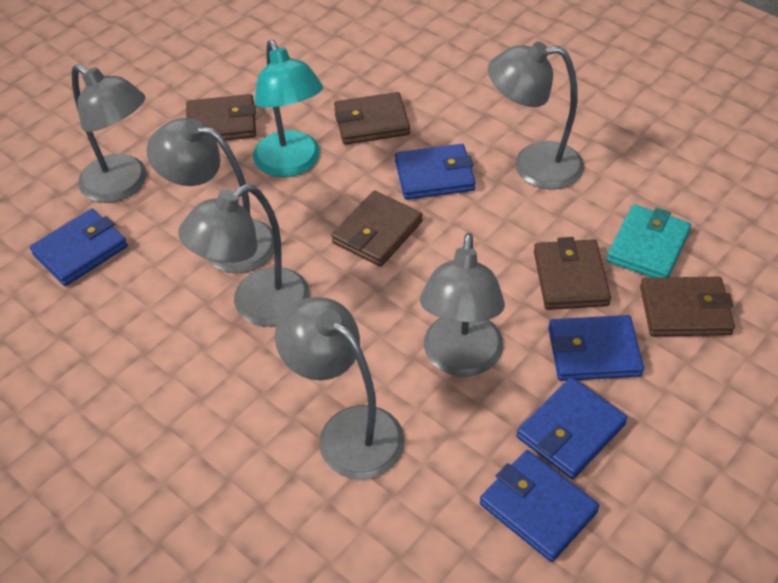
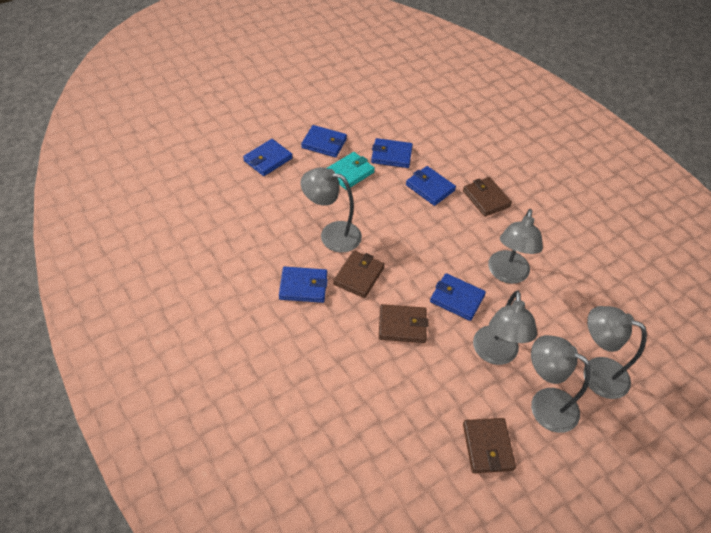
blue wallet: [30,209,128,286] [395,144,476,200] [480,450,600,562] [517,377,628,479] [548,315,644,381] = 5 -> [243,139,293,176] [279,267,328,303] [301,125,347,158] [371,138,413,168] [406,166,456,206] [430,273,486,321] = 6
brown wallet: [186,94,256,141] [331,190,423,267] [334,92,410,145] [534,237,611,310] [640,277,735,336] = 5 -> [333,250,385,298] [379,304,428,343] [463,177,512,217] [463,418,516,473] = 4
grey lamp: [71,64,147,203] [146,118,274,273] [178,184,310,327] [275,297,405,480] [420,233,505,376] [488,42,584,190] = 6 -> [301,167,362,253] [473,290,537,365] [488,209,543,284] [531,335,590,433] [583,306,647,399] = 5
turquoise lamp: [253,40,323,177] = 1 -> none = 0

